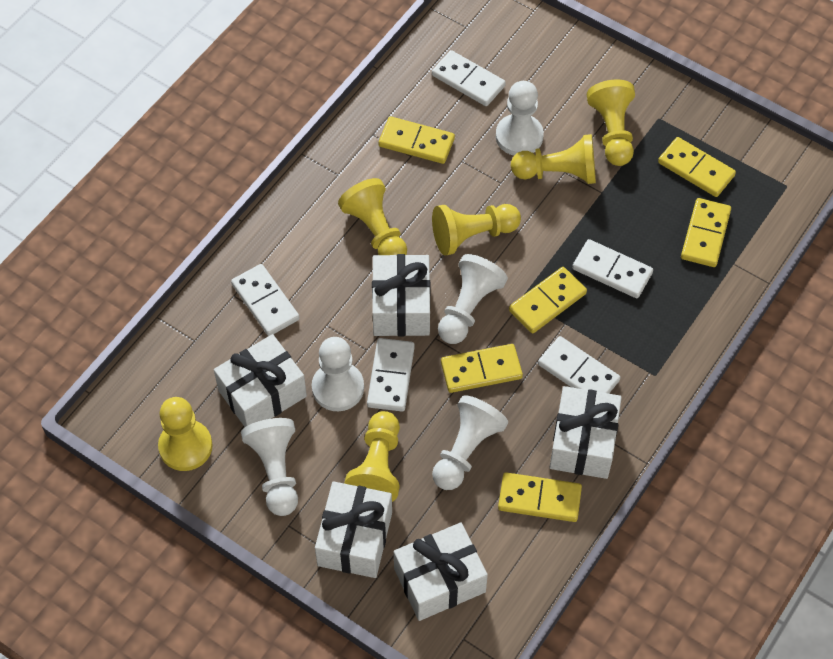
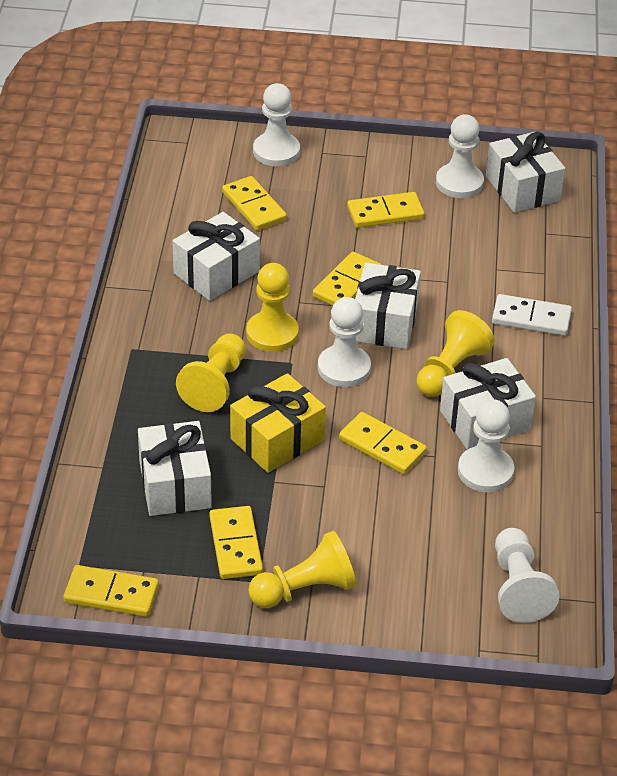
white domino: [231,264,300,336] [367,338,415,411] [432,50,506,106] [538,336,620,394] [572,239,653,298] = 5 -> [492,294,572,336] = 1
yellow gift: none = 0 -> [230,373,326,473] = 1
yellow pawn: [158,397,213,471] [338,178,407,255] [344,411,400,502] [432,204,521,256] [511,134,596,184] [587,79,635,166] = 6 -> [176,334,246,412] [246,263,299,352] [248,531,356,608] [417,310,495,397] = 4

